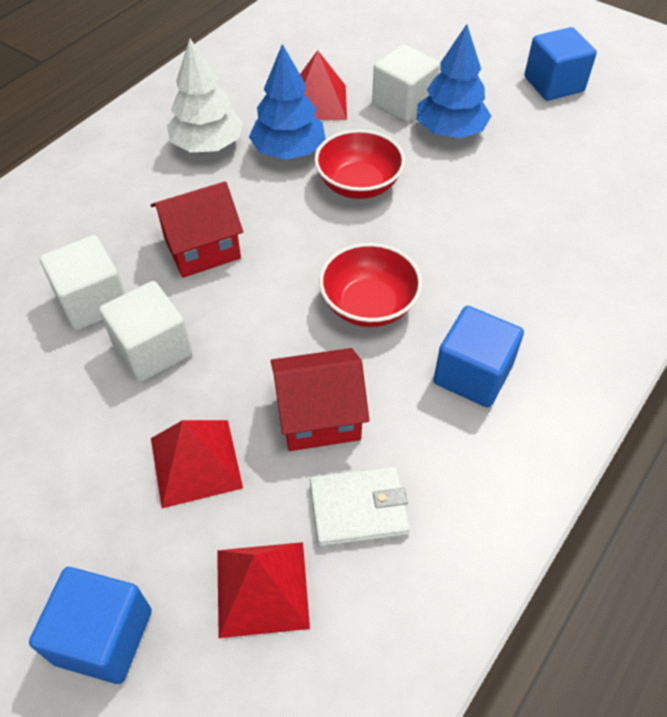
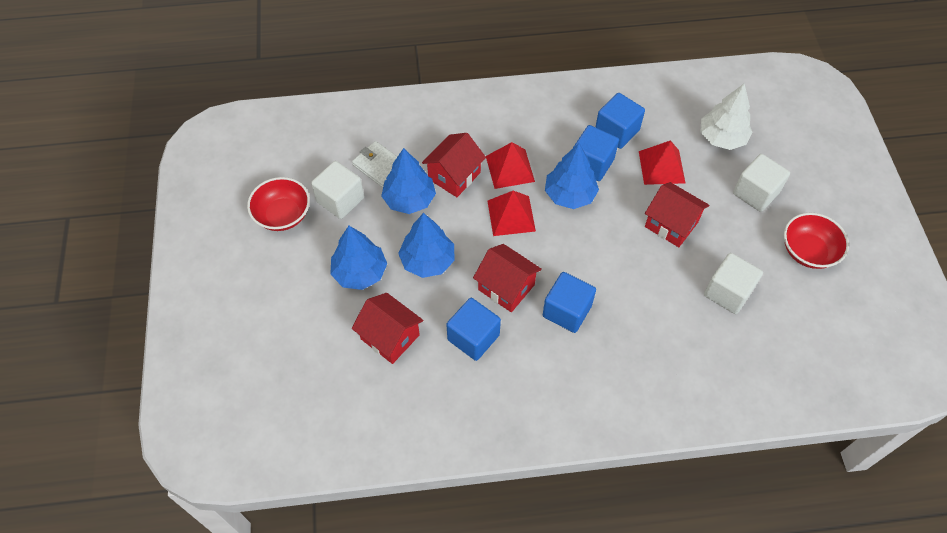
blue cube: [29,567,152,684] [433,306,524,408] [524,27,597,101] = 3 -> [446,298,501,361] [543,272,596,333] [573,125,619,181] [596,93,645,149] = 4
blue tree: [249,44,326,160] [417,24,491,138] = 2 -> [330,226,387,290] [381,148,436,214] [398,213,455,278] [545,144,599,209] = 4
red house: [151,181,243,278] [271,348,370,451] = 2 -> [352,293,424,364] [422,133,486,197] [473,244,542,312] [645,182,710,247] = 4

